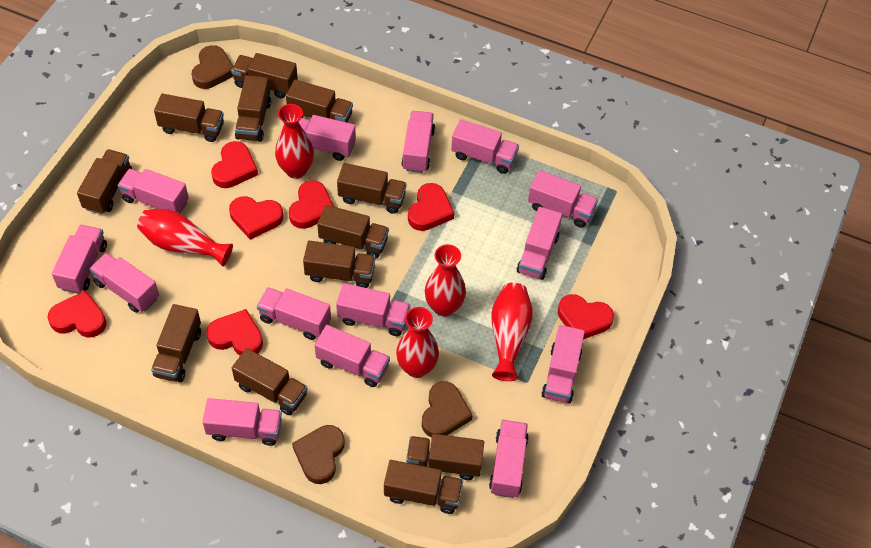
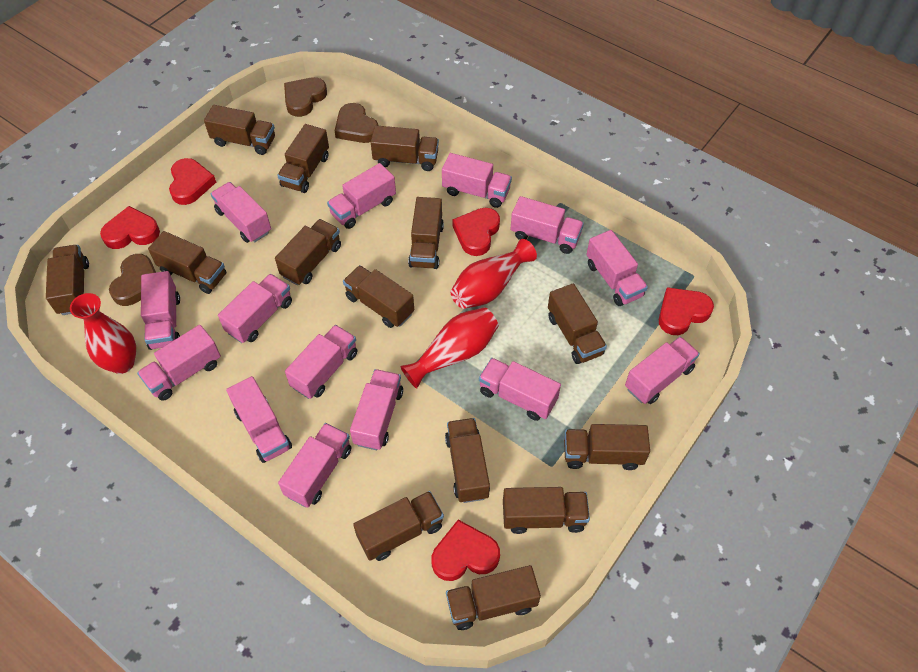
brown truck: [77,149,132,215] [151,304,201,382] [154,94,224,142] [231,53,298,99] [232,348,307,415] [235,75,271,142] [286,79,353,123] [303,241,375,288] [317,205,389,259] [337,163,407,214] [384,460,463,514] [406,434,484,480] = 12 -> [46,245,89,315] [148,231,226,294] [204,105,275,155] [275,219,341,285] [277,124,329,193] [343,265,414,328] [353,491,444,561] [371,125,439,171] [408,197,444,269] [445,418,490,503] [446,565,541,630] [503,487,590,534] [548,283,607,364] [564,424,650,470] = 14
red heart: [47,290,107,338] [206,309,263,356] [211,141,258,188] [229,196,283,240] [289,180,334,229] [408,183,454,231] [558,294,614,339] = 7 -> [100,206,160,249] [169,158,216,205] [431,520,500,581] [452,208,500,256] [659,287,714,335] = 5
red vase: [137,209,233,267] [275,104,314,179] [396,307,439,378] [425,244,466,317] [491,282,533,381] = 5 -> [70,293,136,374] [400,307,499,389] [451,239,537,309] = 3

